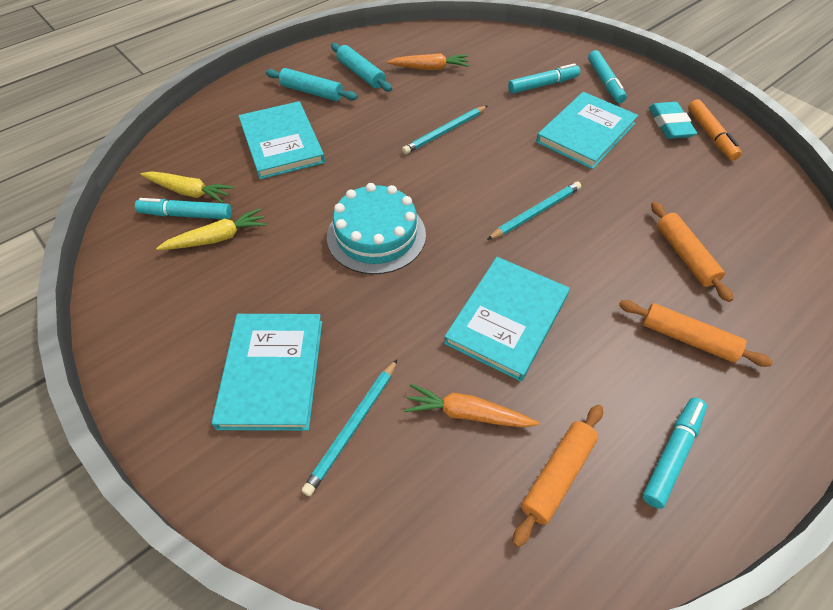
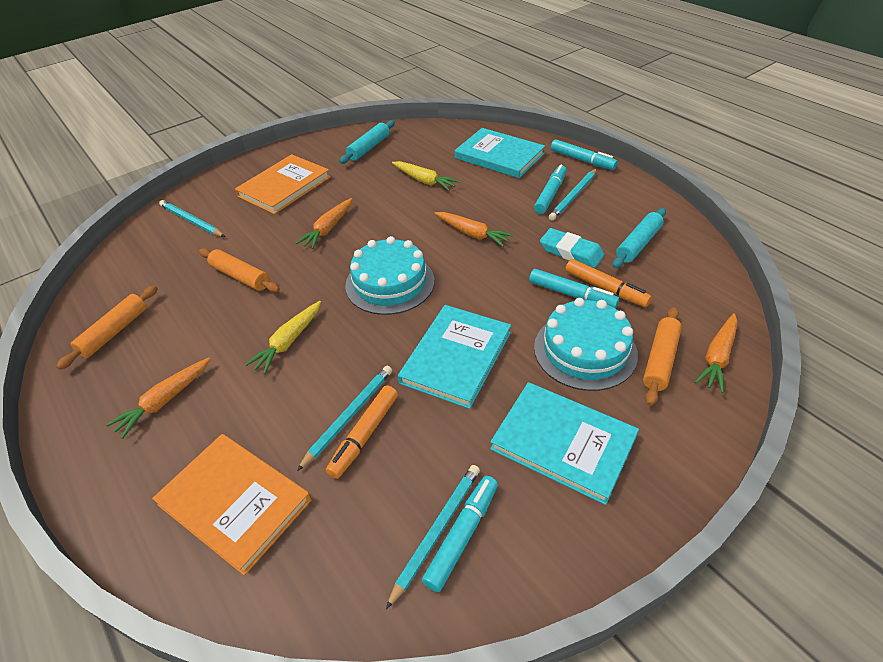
orange book: none = 0 -> [152,434,311,576] [235,154,330,214] = 2
orange carrot: [387,53,469,70] [404,384,539,428] = 2 -> [106,357,211,439] [296,198,352,249] [434,212,514,247] [695,313,737,393] = 4
orange marker: [688,99,742,161] = 1 -> [326,385,398,479] [565,259,652,307] = 2
turquoise book: [211,314,322,431] [239,101,325,179] [444,257,570,381] [536,92,638,169] = 4 -> [398,305,511,409] [455,128,545,178] [490,382,639,505] = 3
turquoise cake: [327,183,426,274] = 1 -> [345,236,434,315] [534,298,638,391] = 2
turquoise pencil: [301,359,397,496] [402,106,487,154] [487,181,581,240] = 3 -> [159,200,225,237] [297,366,392,471] [386,465,480,609] [549,169,597,221] = 4

